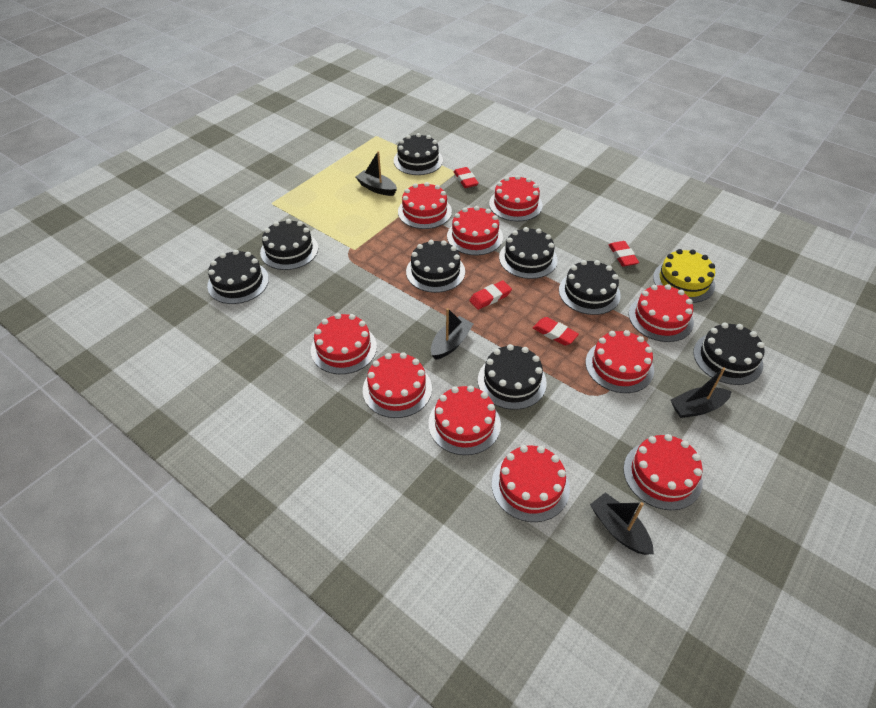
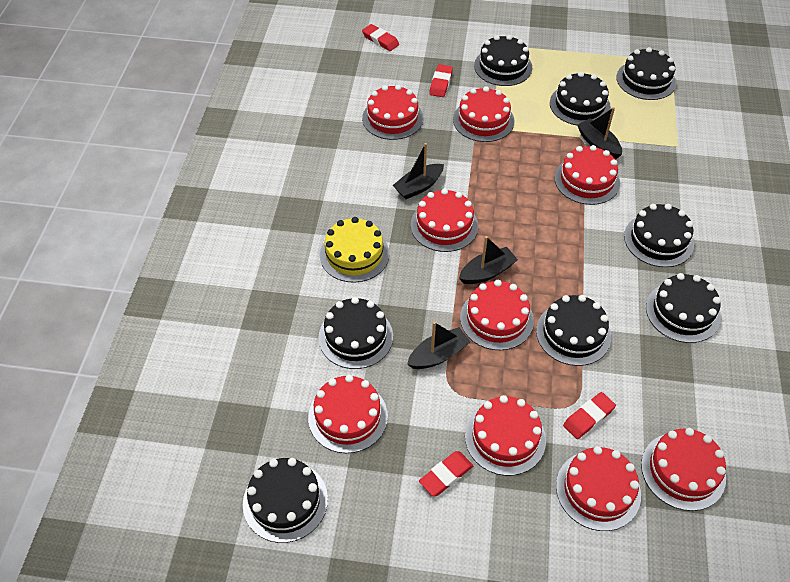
red cake: [311,313,377,374] [363,352,432,418] [398,182,452,229] [428,385,501,455] [447,206,503,255] [489,175,543,222] [492,445,570,522] [586,330,654,393] [623,434,703,510] [629,284,694,342] = 10 -> [308,375,388,453] [362,85,423,140] [411,188,478,252] [453,86,515,142] [460,280,534,350] [465,395,546,476] [554,145,620,205] [556,446,641,531] [641,428,726,511] = 9

